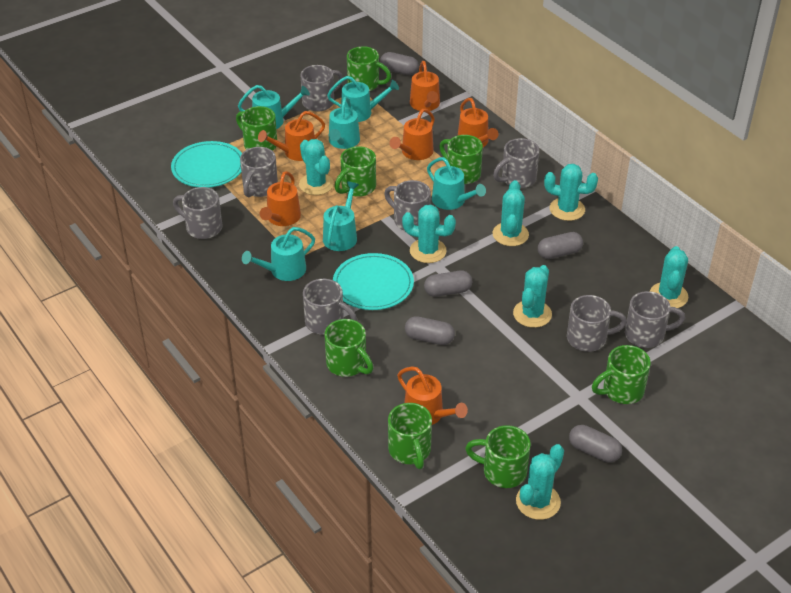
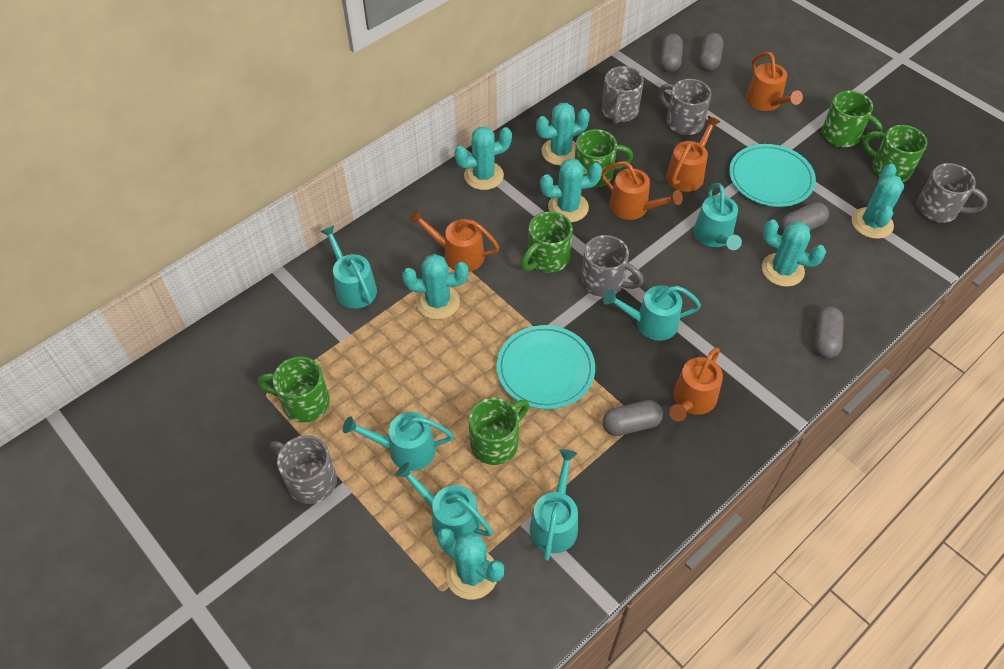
green mug: [236,106,277,151] [325,319,373,377] [335,146,376,197] [347,46,391,91] [388,403,432,469] [439,135,483,184] [465,425,531,488] [592,345,651,404] = 8 -> [258,356,330,423] [469,398,529,465] [521,212,573,273] [575,129,633,187] [822,91,883,147] [862,125,927,182] = 6
grey mug: [173,187,222,239] [240,147,278,197] [300,65,343,111] [303,279,357,335] [384,180,431,231] [493,138,539,188] [567,295,627,352] [625,291,685,348] = 8 -> [270,435,337,504] [581,235,644,297] [601,66,644,124] [658,79,711,135] [917,163,988,223] = 5
orange watering can: [258,111,325,161] [260,171,301,226] [390,109,435,160] [397,367,468,425] [410,61,440,111] [458,98,499,147] = 6 -> [409,209,499,272] [601,162,683,220] [666,116,720,192] [669,348,723,421] [746,52,803,111] = 5

